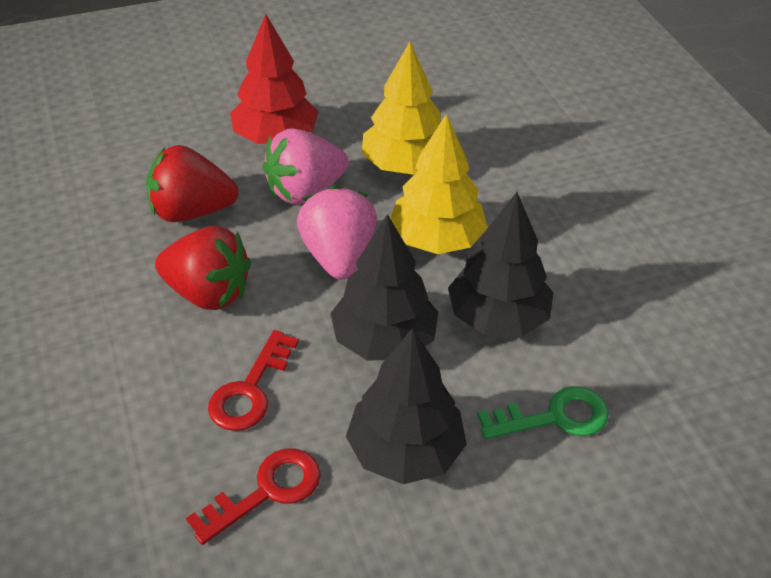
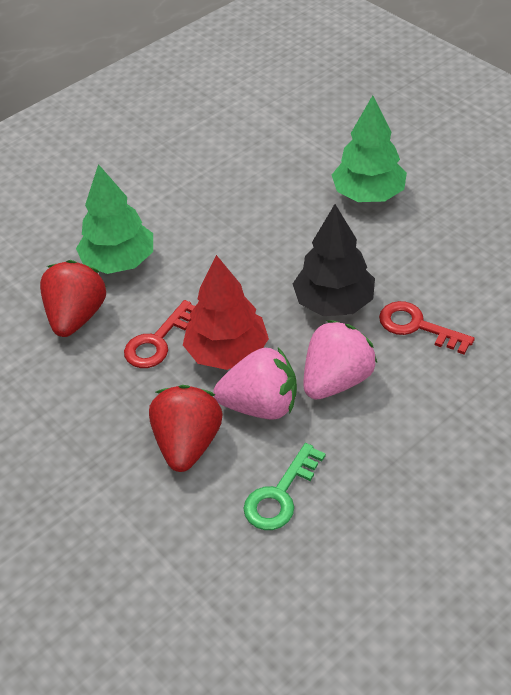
black tree: [330,214,438,360] [346,328,467,484] [448,192,554,336] = 3 -> [293,204,375,316] = 1
green tree: none = 0 -> [76,164,153,274] [332,95,407,202] = 2
yellow tree: [362,42,441,175] [390,114,488,254] = 2 -> none = 0

